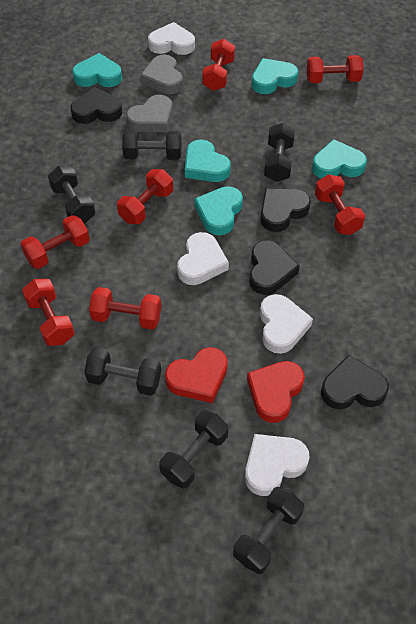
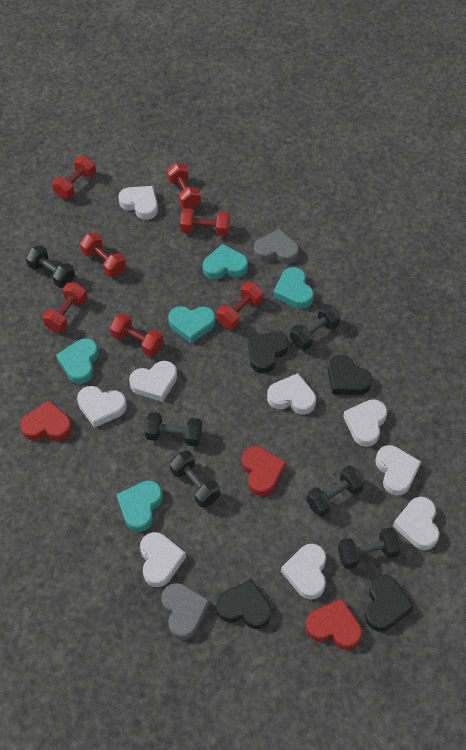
red heart: [165,347,228,403] [247,361,305,423] = 2 -> [20,400,72,441] [242,446,286,496] [306,599,362,650] = 3
white heart: [148,22,195,55] [177,232,229,285] [245,434,310,496] [260,294,313,354] = 4 -> [77,386,127,428] [118,186,158,220] [129,361,177,402] [140,532,186,587] [267,373,316,415] [281,544,326,600] [343,399,387,447] [375,445,421,496] [393,497,440,550] = 9

